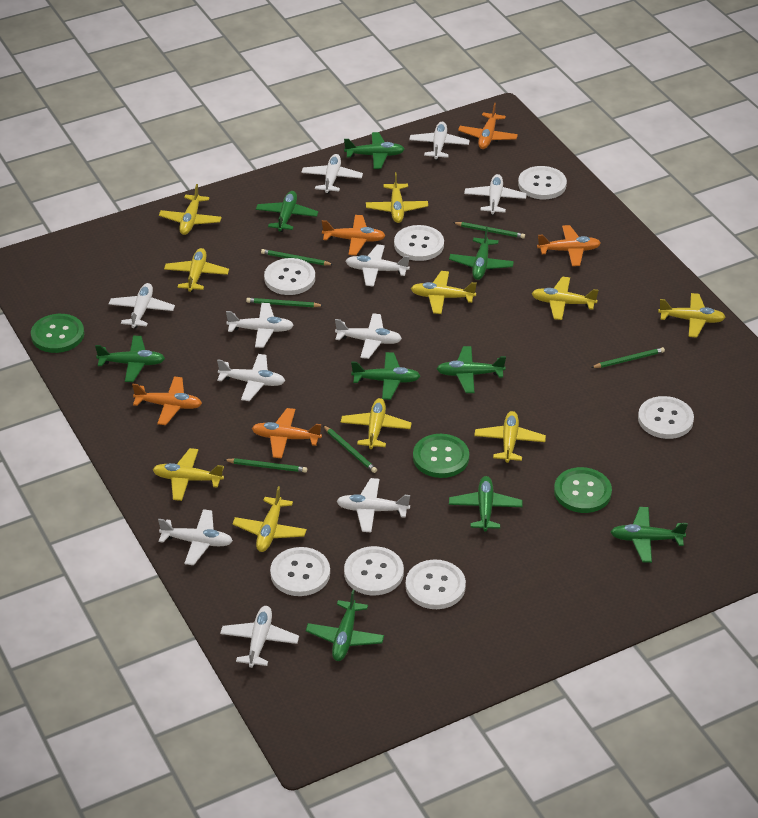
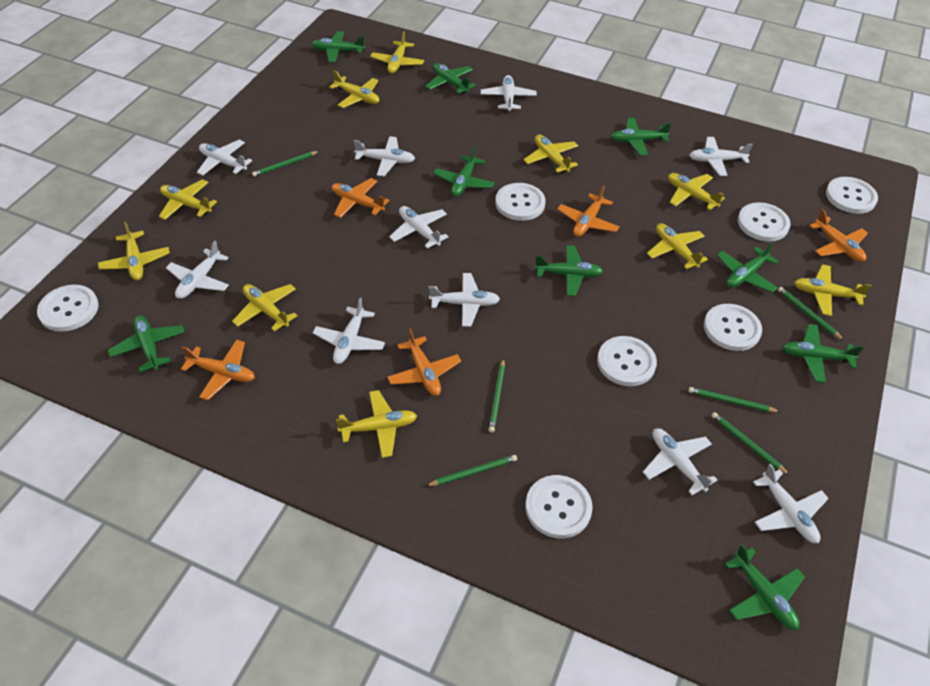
green button: [31,314,84,353] [413,434,469,478] [554,467,612,513] = 3 -> none = 0
white plane: [109,283,175,328] [158,509,233,565] [217,354,285,401] [220,606,299,668] [226,303,294,348] [301,154,363,194] [335,313,402,359] [337,478,410,532] [346,244,410,287] [409,122,470,160] [464,174,527,215] = 11 -> [166,241,229,299] [197,140,252,176] [313,298,385,364] [354,136,415,176] [389,206,449,249] [429,273,500,327] [481,75,537,112] [643,428,717,495] [689,137,753,176] [753,464,829,543] = 10

